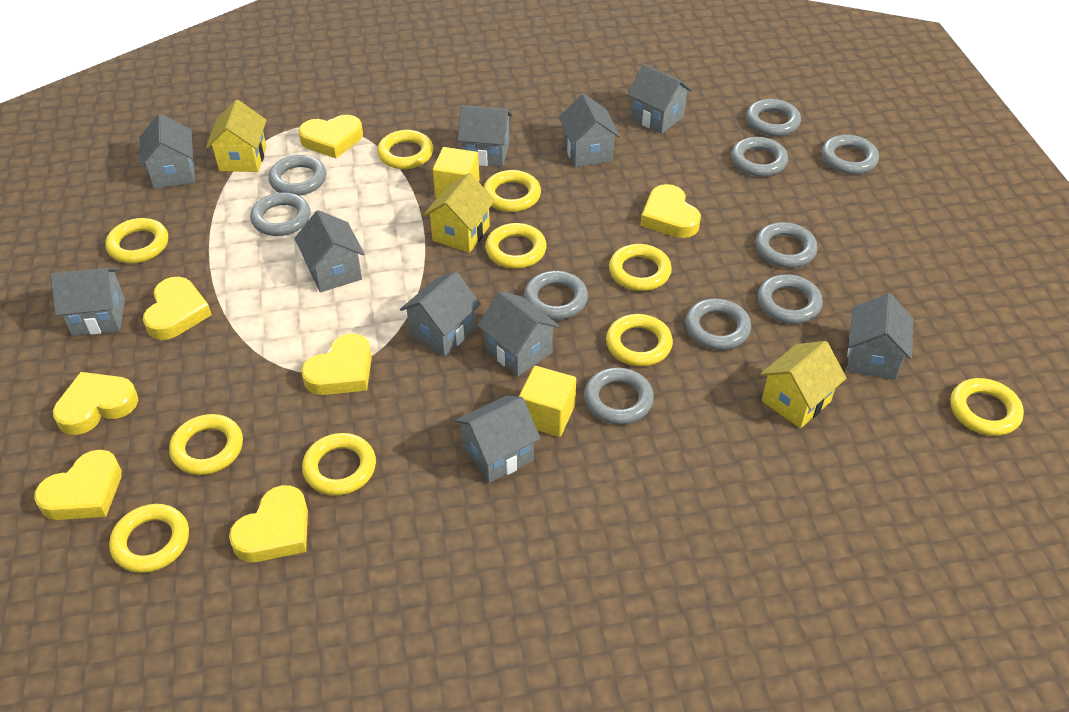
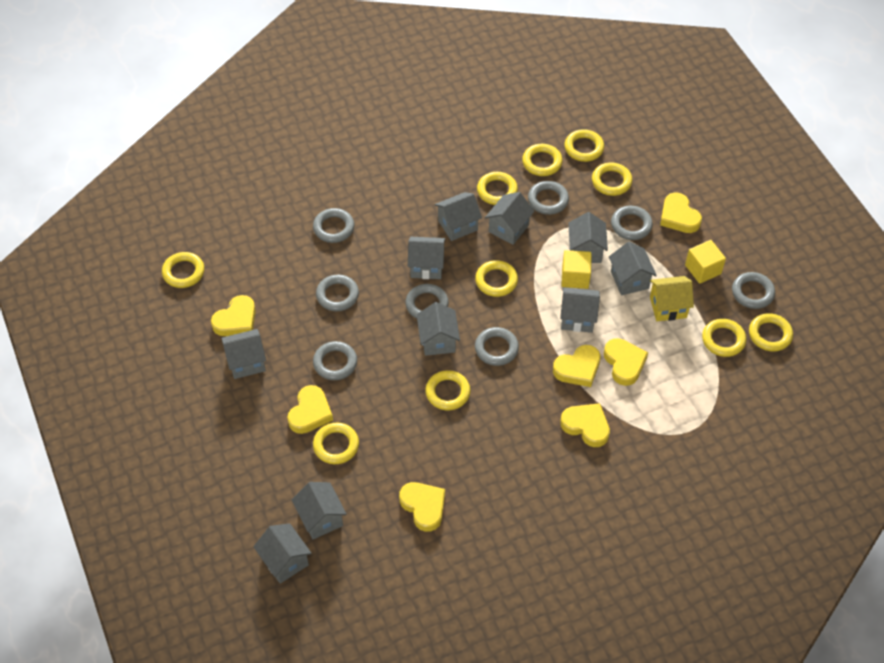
grey ring: [250,193,311,236] [268,155,326,196] [524,271,588,320] [584,368,654,424] [685,299,751,350] [731,137,788,177] [746,99,801,136] [755,222,818,268] [758,274,823,324] [822,135,879,175] = 10 -> [313,208,354,243] [313,341,357,380] [316,275,359,311] [405,284,449,319] [475,327,519,366] [528,181,569,215] [611,206,653,240] [732,272,775,309] = 8
yellow house: [206,100,267,172] [424,173,495,253] [760,341,847,428] = 3 -> [650,276,694,321] = 1

